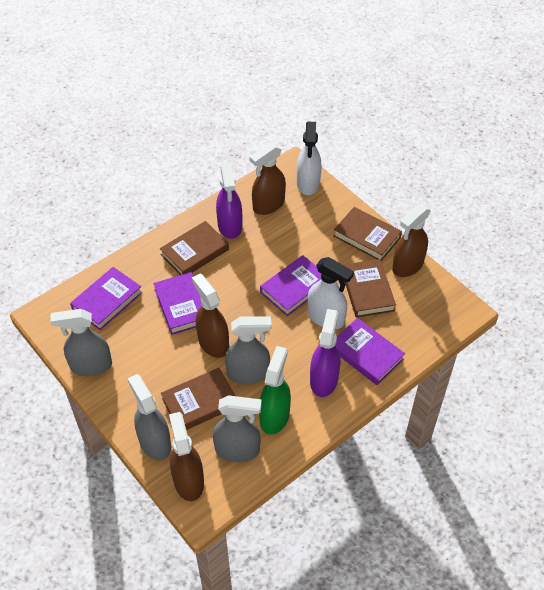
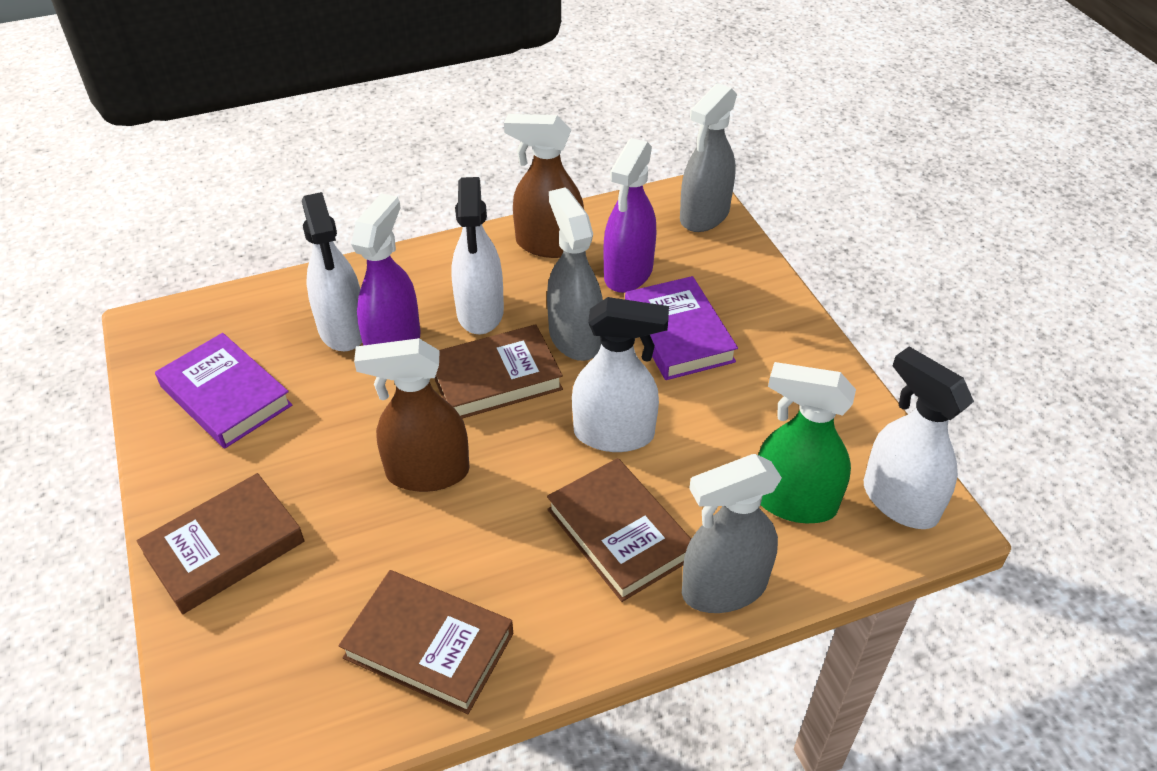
brown spray bottle: [169,412,204,501] [192,274,229,358] [250,143,286,215] [392,204,431,277] = 4 -> [354,338,470,492] [504,114,584,258] = 2
grey spray bottle: [50,309,112,376] [127,374,171,460] [213,395,262,462] [225,317,272,384] = 4 -> [547,187,603,361] [680,83,737,232] [682,454,782,613] = 3
purple book: [70,267,143,330] [153,272,202,335] [260,255,321,316] [336,318,405,385] = 4 -> [155,333,292,449] [625,276,738,380] = 2
white spray bottle: [297,122,322,195] [307,257,354,329] = 2 -> [302,192,362,352] [451,177,504,335] [572,297,669,452] [864,346,974,529] = 4

